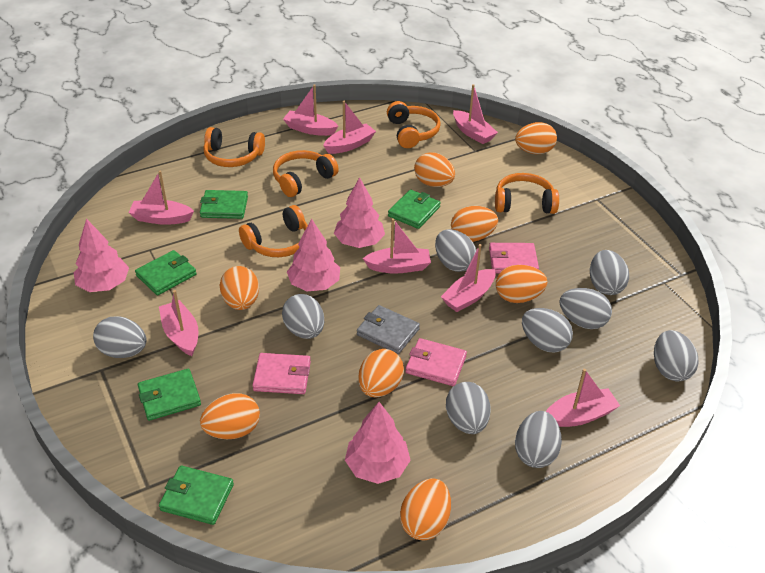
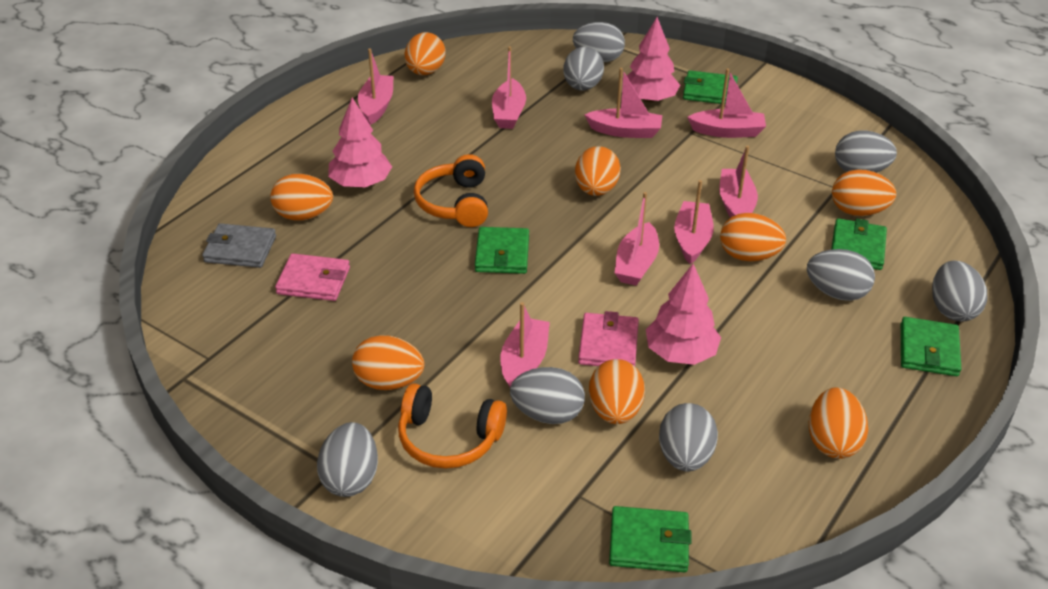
grey egg: [93,316,147,358] [282,294,324,339] [435,229,476,272] [446,382,491,434] [515,411,562,468] [522,308,573,353] [559,288,612,329] [590,250,629,295] [654,330,698,381] = 9 -> [317,422,378,497] [510,367,585,424] [563,47,604,91] [573,22,625,62] [659,403,718,471] [807,249,875,301] [835,131,897,173] [932,260,987,322] = 8
orange headphones: [203,127,265,167] [239,205,308,257] [273,150,339,197] [387,101,441,148] [495,173,559,214] = 5 -> [398,383,507,469] [414,154,488,227] = 2
pink tree: [74,219,129,292] [287,219,340,291] [334,177,385,248] [345,402,411,484] = 4 -> [328,98,392,188] [627,17,680,103] [646,264,721,365] = 3
pink wallet: [252,353,311,394] [406,338,467,386] [489,243,539,273] = 3 -> [275,253,350,301] [578,311,639,366] = 2

